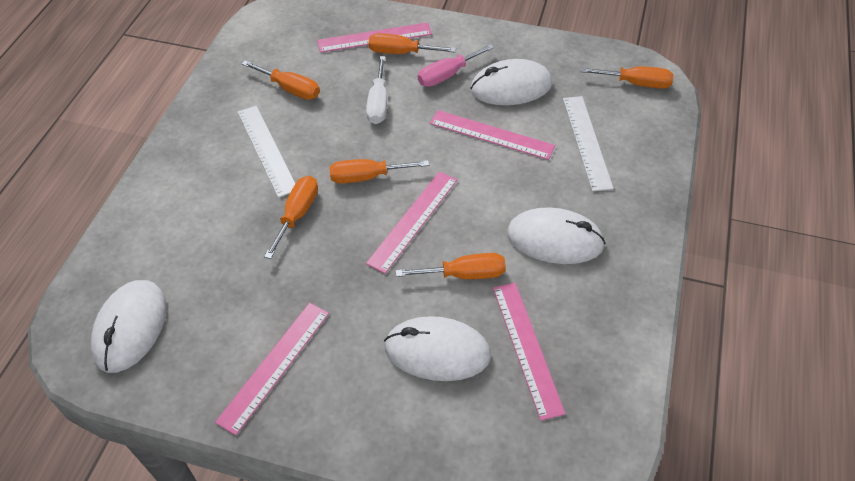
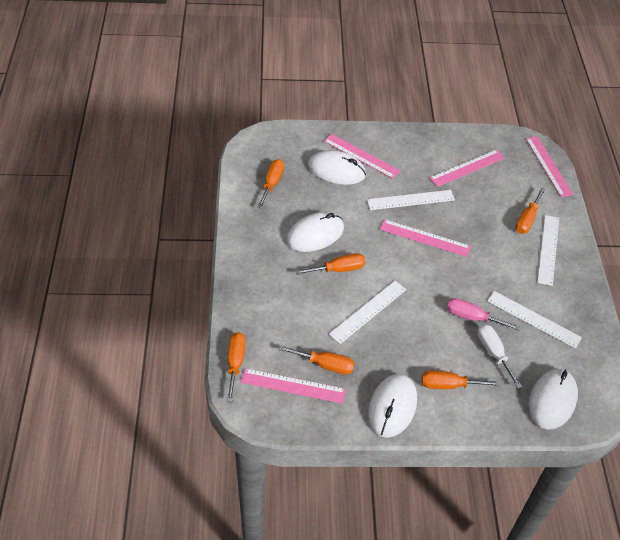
white ruler: [238,106,296,198] [563,96,614,191] = 2 -> [329,281,406,344] [367,190,455,210] [487,291,582,349] [537,215,559,286] = 4

